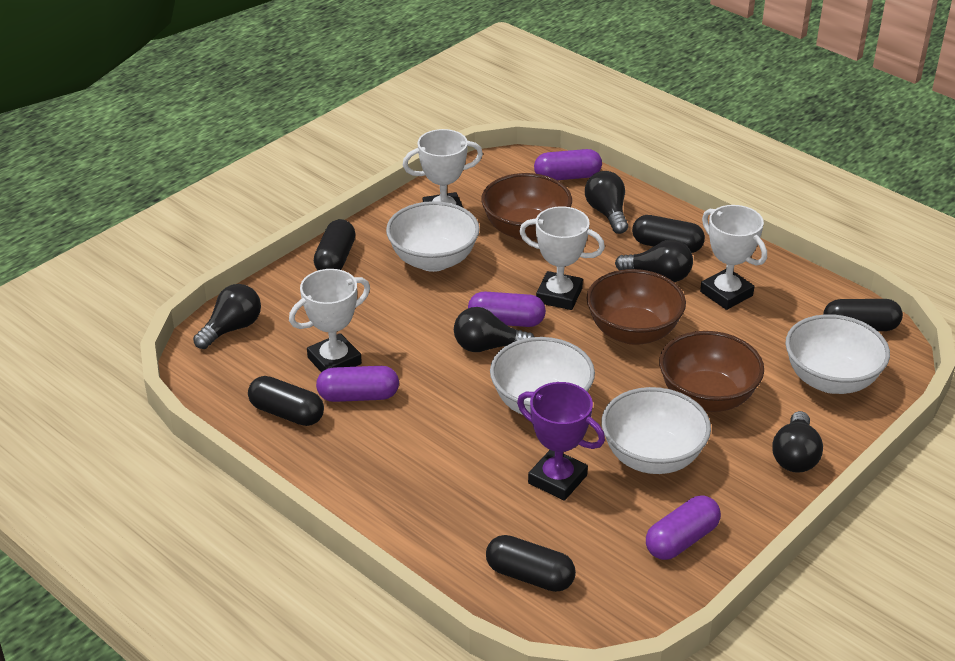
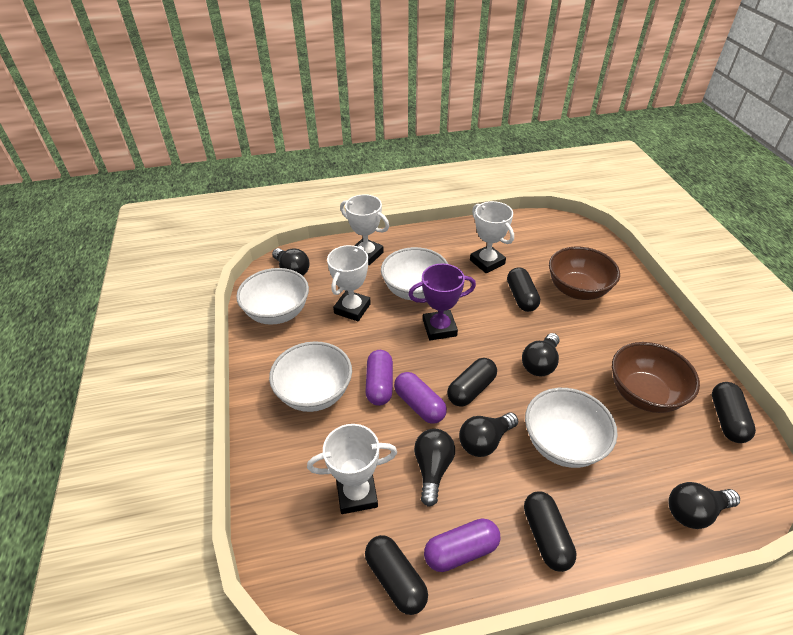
brown bowl: [481,173,572,241] [586,269,686,345] [659,331,764,412] = 3 -> [549,246,620,300] [612,342,700,413] = 2
purple capsule: [316,366,399,402] [468,292,546,327] [534,149,602,180] [646,496,721,560] = 4 -> [365,350,393,406] [394,372,447,424] [424,519,500,572] = 3

